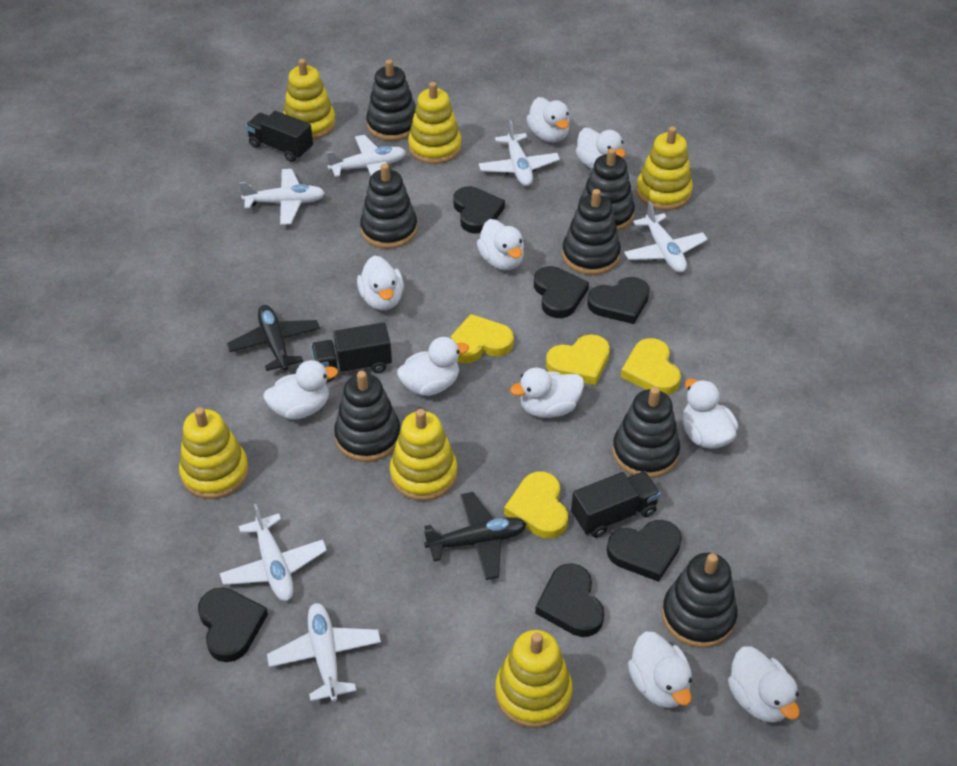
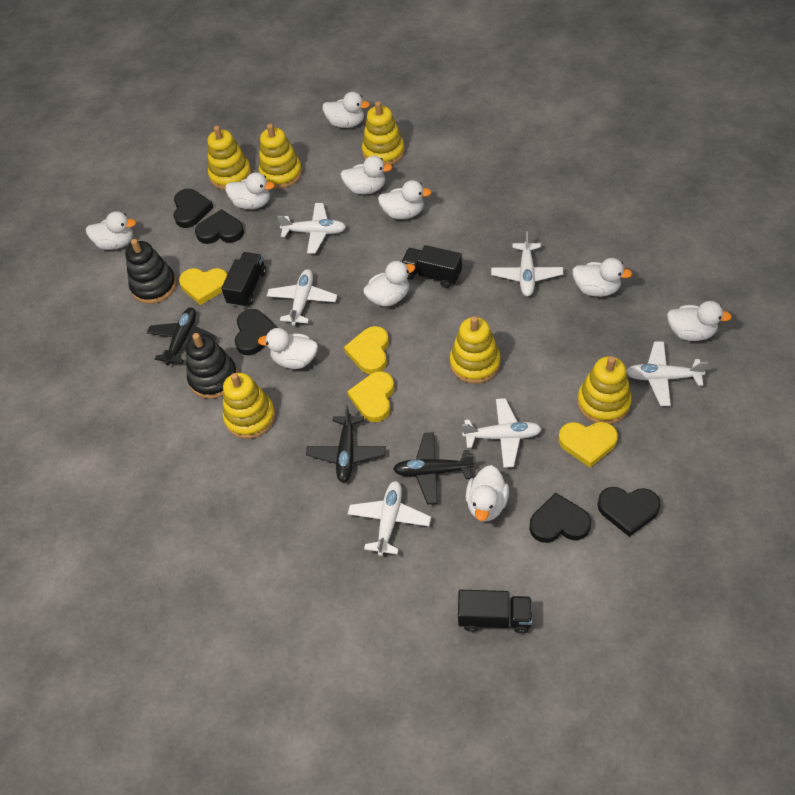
black heart: [198,587,268,662] [453,186,505,234] [534,266,589,318] [535,563,604,637] [587,277,650,324] [607,520,682,582] = 6 -> [173,189,214,228] [195,209,244,244] [235,309,278,355] [529,492,591,543] [597,487,661,537] = 5
black plane: [227,305,320,371] [424,492,526,580] = 2 -> [147,308,217,366] [306,405,386,483] [393,432,474,505] = 3
black stacking toy: [334,371,400,462] [360,163,417,249] [366,59,416,141] [562,189,621,275] [579,148,635,232] [612,387,680,478] [662,552,737,648] = 7 -> [125,239,177,304] [186,333,238,399] = 2

